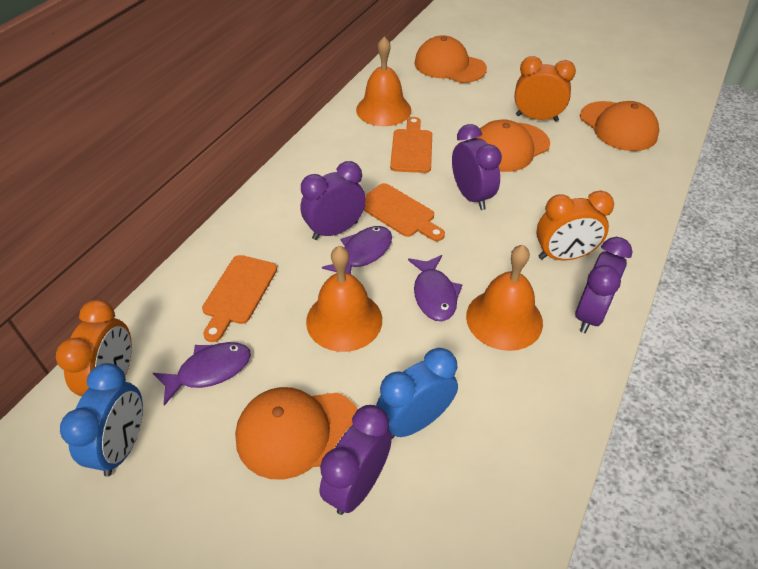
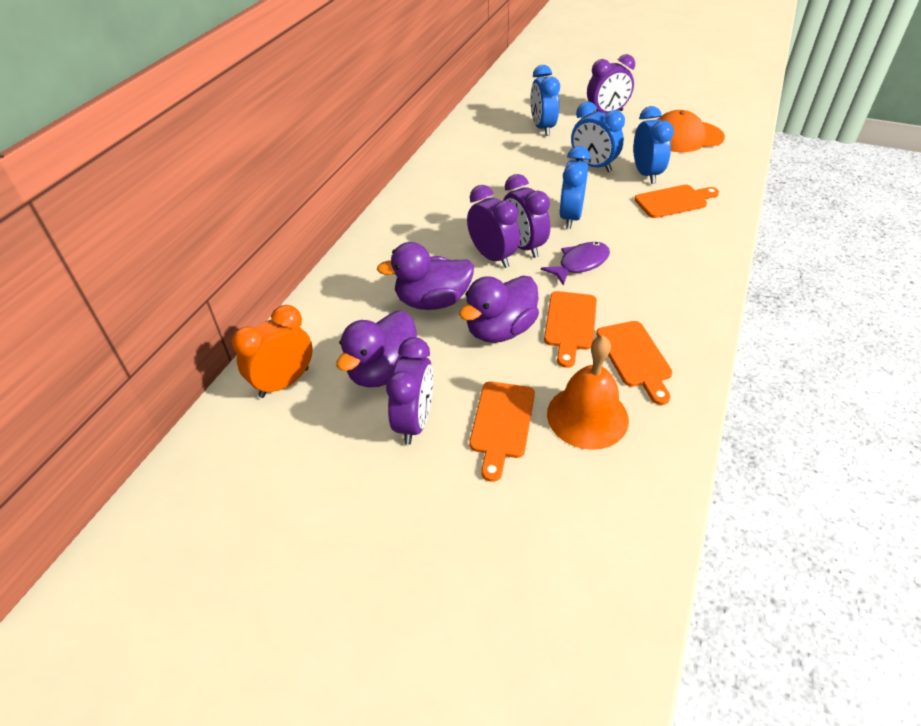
blue clock: [60,363,143,477] [376,348,458,439] = 2 -> [530,65,560,136] [559,146,591,229] [571,102,625,172] [633,106,674,184] = 4
orange bell: [306,246,382,352] [356,37,411,126] [466,245,543,351] = 3 -> [547,336,629,450] = 1
orange cap: [235,387,358,480] [414,35,487,83] [476,120,550,172] [580,101,659,151] = 4 -> [658,110,725,152] = 1
orange clock: [56,300,132,396] [515,56,576,121] [536,190,614,261] = 3 -> [232,305,313,398] = 1
orange cutting board: [202,255,277,342] [364,183,445,241] [390,117,432,173] = 3 -> [469,382,535,482] [544,291,597,368] [596,321,672,405] [634,185,719,218] = 4
purple duck: none = 0 -> [336,310,417,387] [377,242,474,310] [459,276,539,343] = 3
purple fish: [153,342,251,406] [322,226,392,274] [408,255,463,321] = 3 -> [541,242,610,286] = 1

